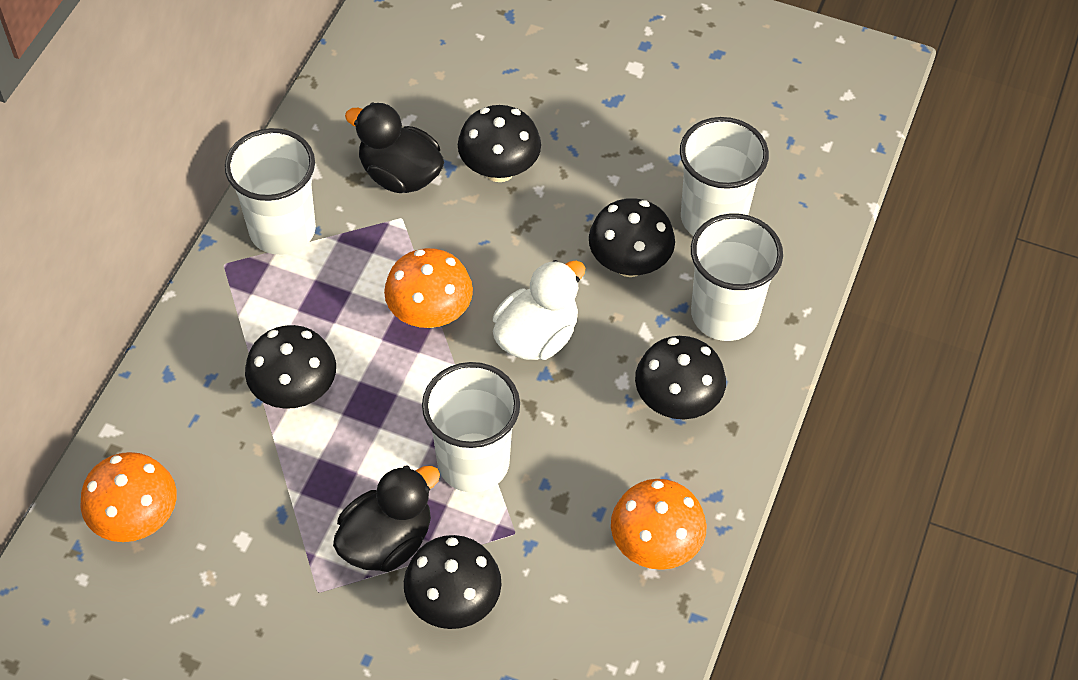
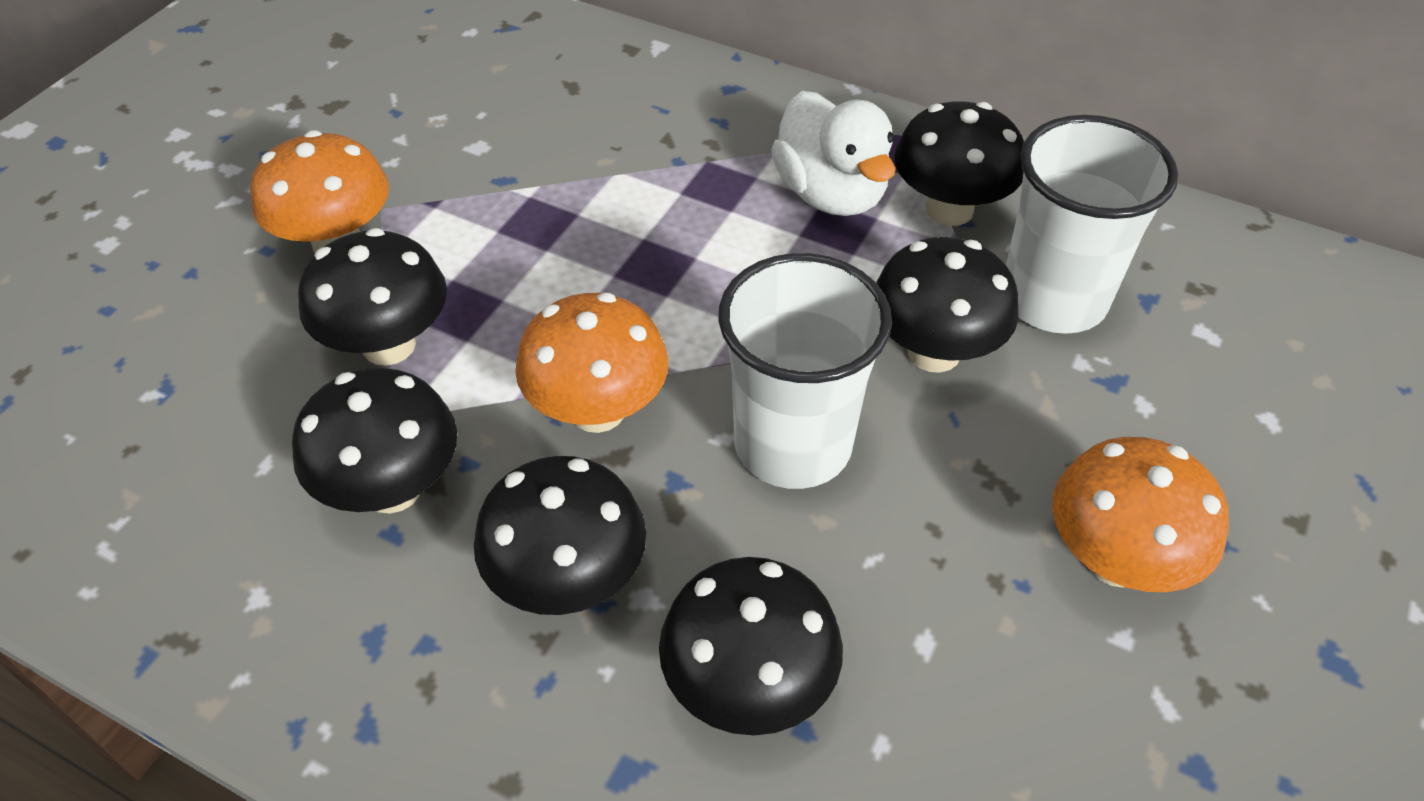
black duck: [333,465,440,572] [345,102,444,193] = 2 -> none = 0
black mushroom: [245,325,336,409] [404,535,502,629] [458,105,541,182] [589,198,675,277] [635,336,726,419] = 5 -> [292,368,457,514] [298,228,447,366] [474,456,646,615] [659,557,843,736] [876,237,1019,373] [894,101,1024,226] = 6
white cup: [225,128,316,255] [422,362,520,493] [680,117,769,236] [691,213,783,341] = 4 -> [718,253,892,489] [1006,115,1178,334] = 2

